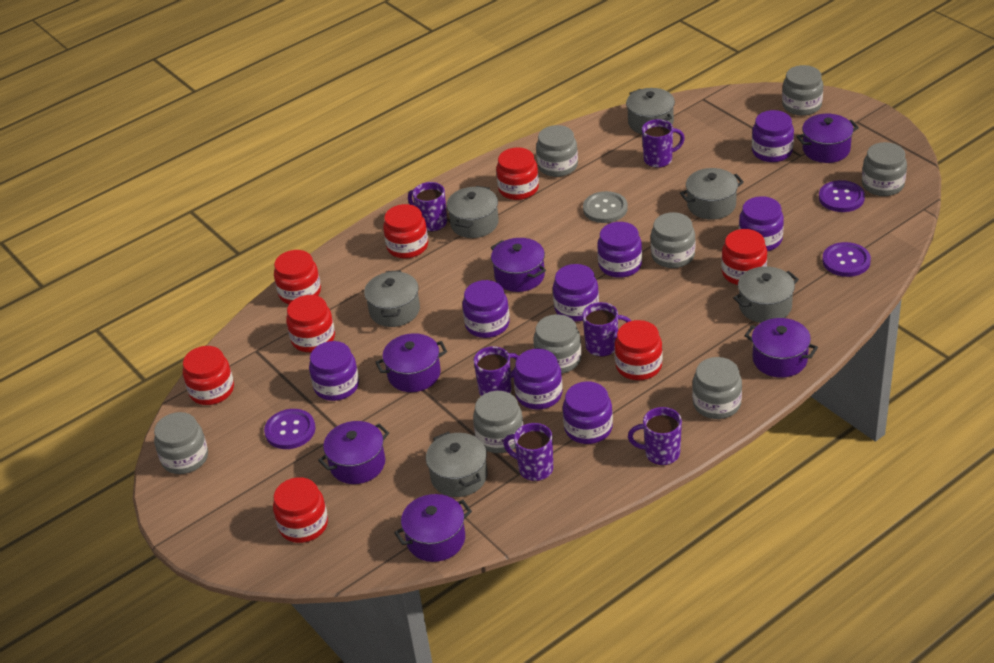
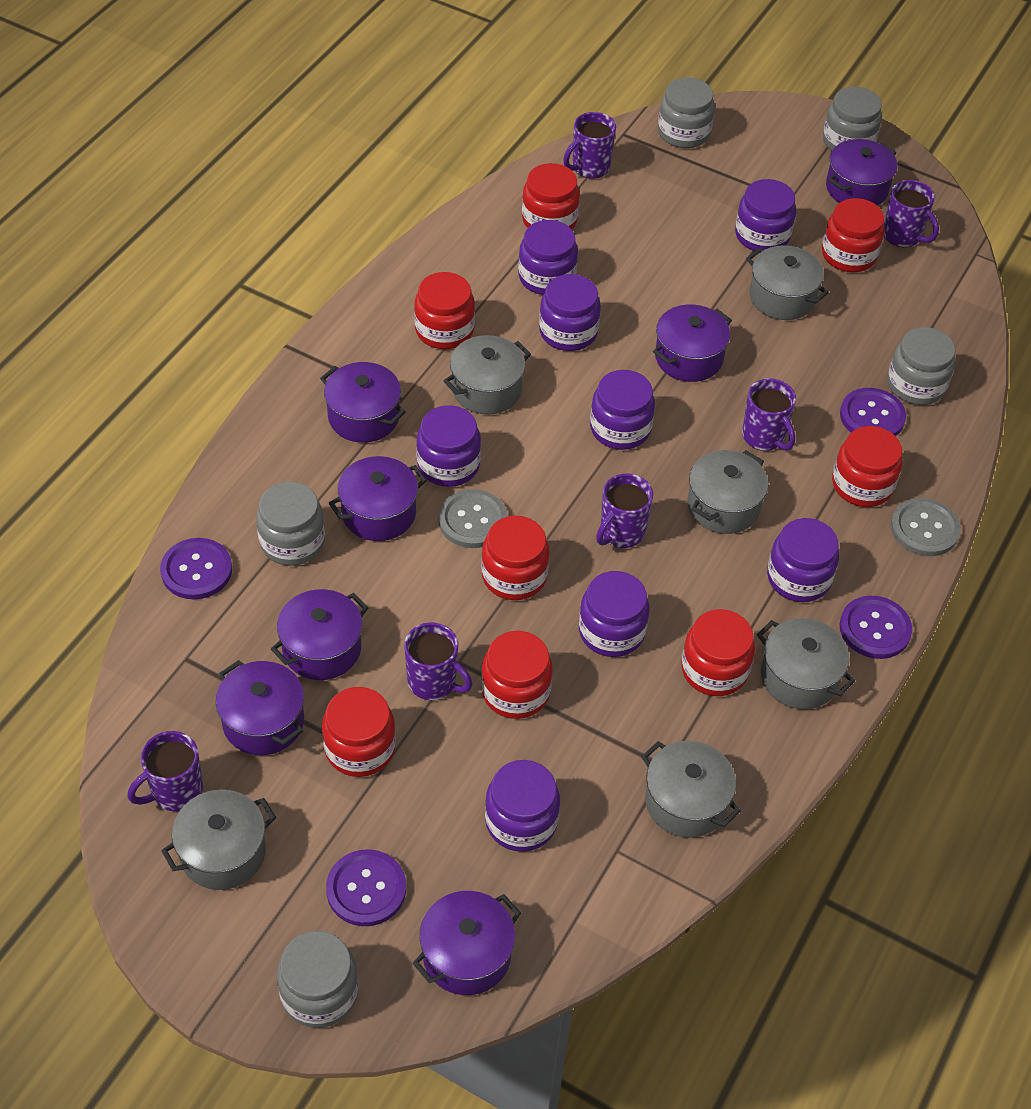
grey button: [583,191,628,223] = 1 -> [438,489,507,548] [891,498,961,556] = 2
grey jar: [154,412,208,474] [473,391,523,453] [533,314,581,374] [536,125,578,177] [651,212,695,268] [692,357,742,419] [782,65,823,116] [862,142,907,196] = 8 -> [256,482,325,566] [277,931,358,1028] [658,78,715,148] [823,87,882,151] [888,327,956,405] = 5
purple button: [264,409,315,449] [819,180,865,212] [822,242,871,277] = 3 -> [160,538,232,600] [326,849,406,926] [840,388,906,436] [840,596,912,659] = 4
purple pot: [318,421,389,484] [375,333,447,392] [394,494,472,562] [491,238,546,292] [744,318,818,378] [796,114,859,163] = 6 -> [216,660,304,755] [271,589,368,680] [320,362,406,443] [329,456,427,541] [413,891,521,995] [653,304,732,382] [826,139,897,206] = 7

